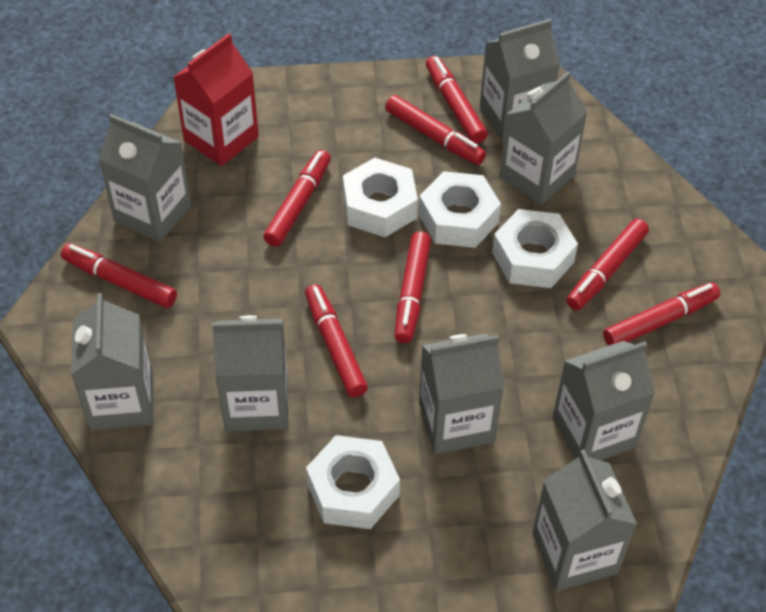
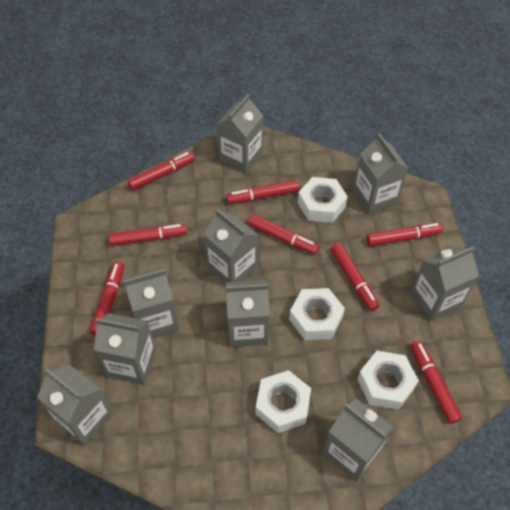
grey carton: [71,293,153,430] [98,114,191,242] [212,315,288,432] [419,333,504,455] [480,19,560,142] [499,71,587,205] [532,449,637,591] [553,341,655,461] = 8 -> [37,364,113,446] [94,313,156,385] [124,267,179,338] [204,209,258,283] [217,94,263,173] [226,280,270,347] [323,399,393,481] [353,133,408,214] [411,246,479,321] = 9
red carton: [173,33,259,166] = 1 -> none = 0

